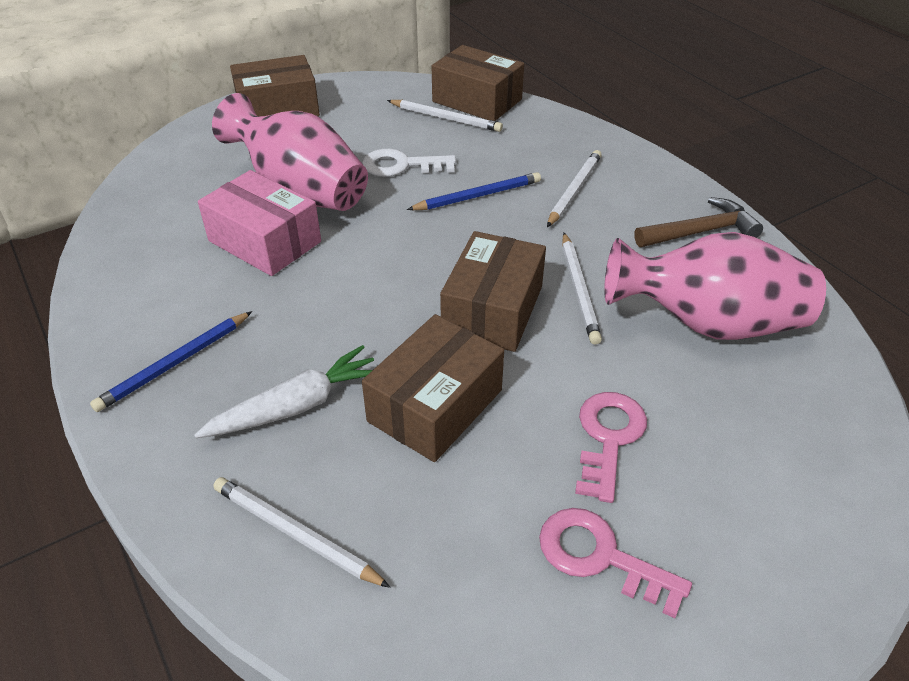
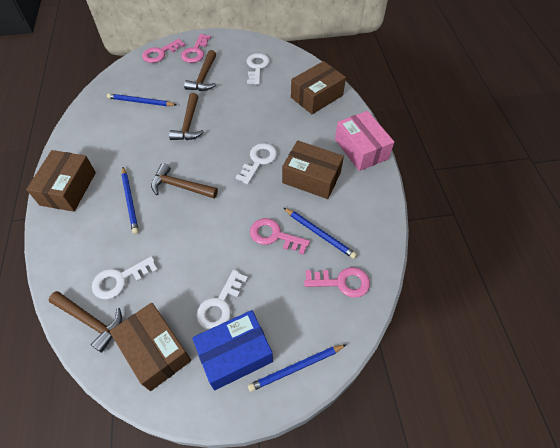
blue box: none = 0 -> [192,310,273,391] = 1
blue pencil: [90,311,252,412] [407,172,541,210] = 2 -> [107,93,176,106] [122,167,139,234] [248,344,347,392] [284,208,357,259] = 4
brown hammer: [634,197,763,247] = 1 -> [48,291,122,353] [151,163,218,199] [169,93,204,140] [184,50,216,91] = 4
pink key: [539,508,692,618] [575,392,647,503] = 2 -> [142,39,185,63] [181,34,211,63] [250,218,310,255] [304,267,370,298] = 4
pink vase: [212,93,368,211] [604,232,826,340] = 2 -> none = 0
white carrot: [194,345,374,438] = 1 -> none = 0
white key: [362,149,456,177] = 1 -> [92,256,158,299] [197,270,248,330] [236,143,277,184] [247,53,270,85] = 4
white pencil: [213,477,391,588] [387,100,503,132] [547,150,602,227] [562,233,602,345] = 4 -> none = 0

